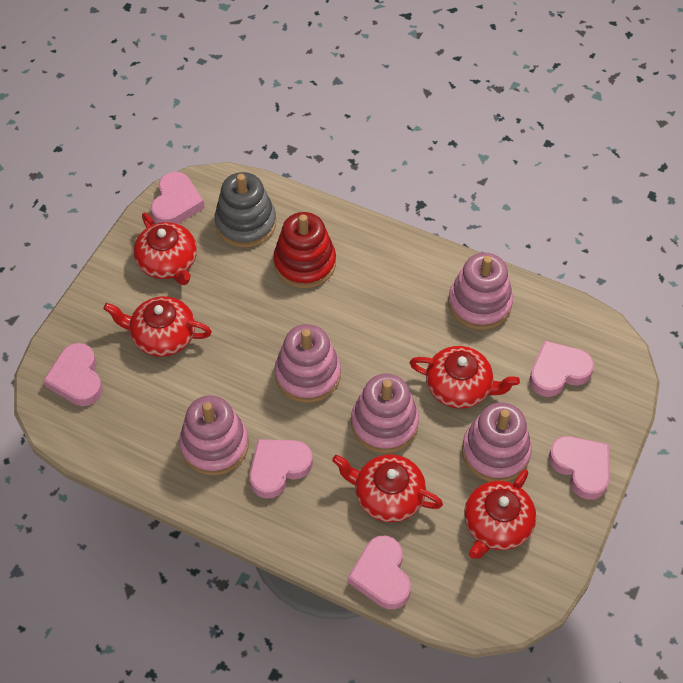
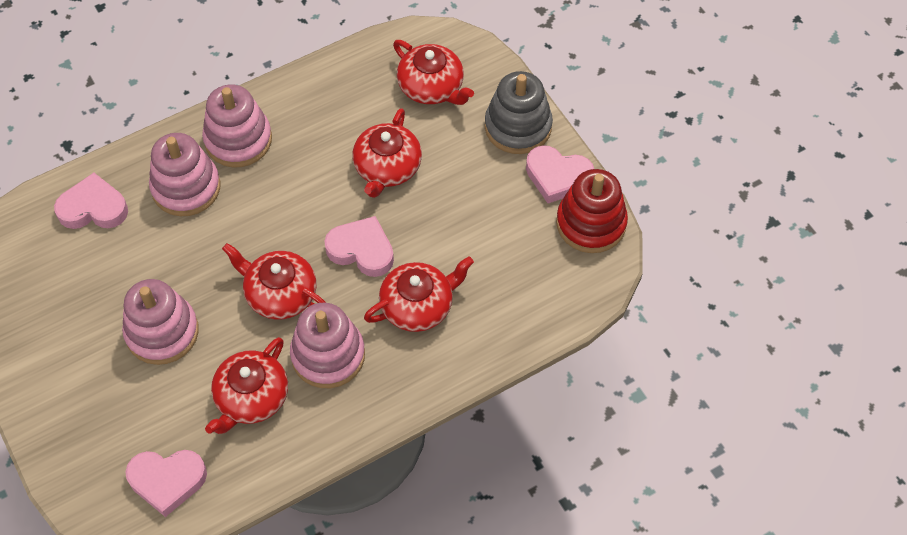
pink heart: [43,343,103,406] [151,172,205,224] [249,439,313,499] [348,536,411,609] [530,341,594,397] [549,436,610,500] = 6 -> [54,173,128,229] [125,450,207,517] [324,216,394,277] [526,145,594,203] = 4
pink stacking toy: [179,395,249,475] [275,324,341,403] [351,374,419,453] [448,253,513,330] [462,402,532,482] = 5 -> [122,279,199,365] [149,133,221,216] [202,84,272,168] [290,303,365,388] = 4

